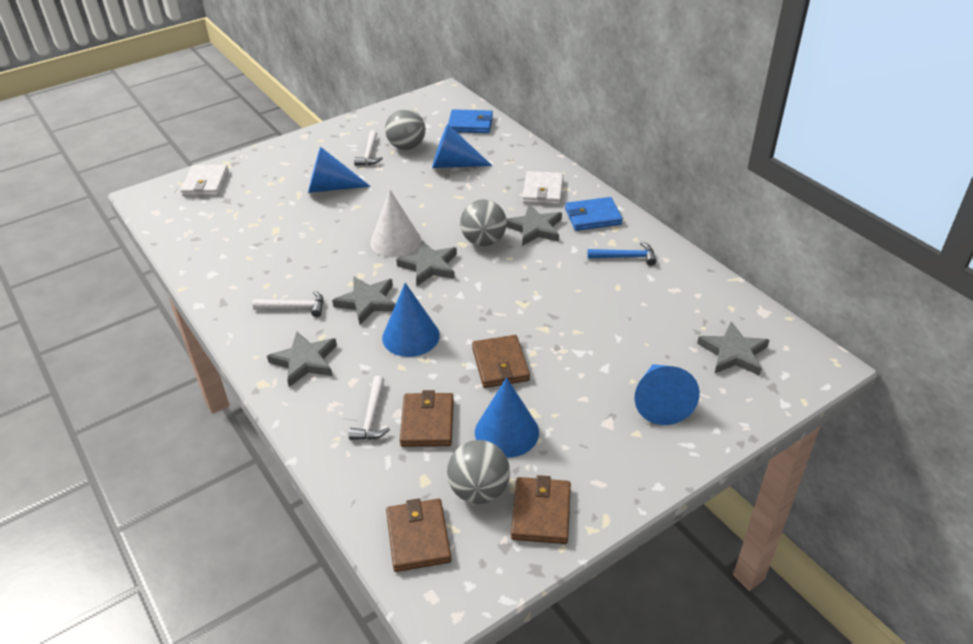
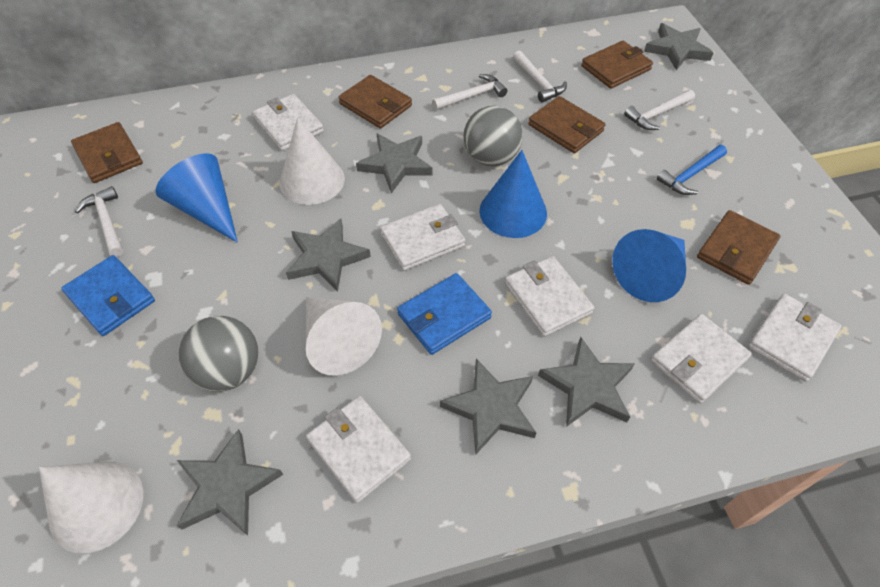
blue cone: [308,147,371,193] [382,283,440,357] [432,124,492,168] [475,377,539,458] [634,364,700,425] = 5 -> [156,153,238,243] [479,150,547,238] [612,229,686,302] = 3
brown wallet: [386,498,451,572] [400,390,454,447] [472,335,530,388] [511,475,571,544] = 4 -> [71,122,143,183] [338,75,412,129] [528,96,606,153] [581,41,653,89] [697,210,780,285] = 5
grey ball: [385,109,426,150] [447,440,510,504] [460,199,507,246] = 3 -> [178,316,259,392] [463,105,523,166] = 2
grey star: [267,331,337,387] [332,276,396,325] [396,240,457,286] [507,204,562,246] [697,321,769,376] = 5 -> [177,429,283,536] [286,218,371,292] [356,134,433,193] [440,359,536,454] [538,337,635,427] [644,23,714,70] = 6
white cone: [370,190,421,257] = 1 -> [39,462,144,553] [279,117,345,205] [306,297,382,376] = 3
white hammer: [252,291,324,317] [349,376,390,440] [354,130,383,166] = 3 -> [75,186,123,257] [432,74,507,110] [513,51,567,102] [624,90,695,130] = 4
white wallet: [181,165,229,196] [522,171,563,205] = 2 -> [253,94,324,151] [306,396,411,503] [380,204,466,271] [505,256,595,337] [651,314,752,404] [748,294,841,382] = 6

